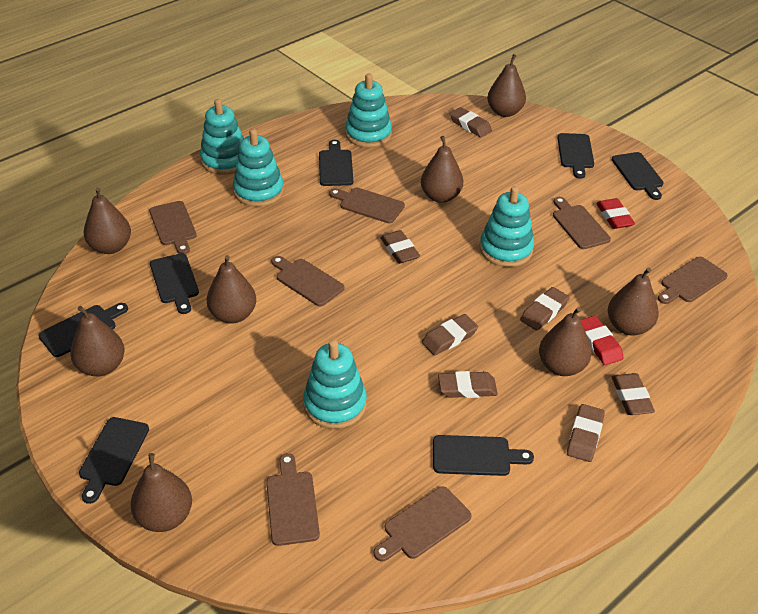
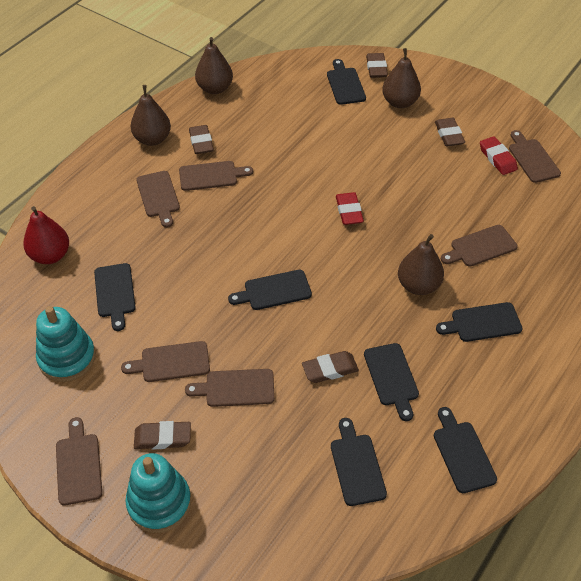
brown eraser: [380,230,420,264] [422,314,478,355] [438,371,498,398] [450,107,492,137] [520,287,570,330] [567,404,605,462] [612,373,655,415] = 7 -> [134,421,191,450] [189,125,214,154] [302,351,359,383] [366,53,388,78] [435,118,465,146] = 5
brown pear: [70,306,125,376] [84,187,131,254] [131,453,192,532] [207,255,256,323] [421,136,463,203] [487,54,526,117] [539,307,592,376] [608,267,659,335] = 8 -> [131,85,171,146] [195,37,233,94] [382,48,421,108] [398,234,444,295] = 4
red pear: none = 0 -> [23,206,69,264] = 1
turquoise stacking toy: [200,99,244,175] [233,129,284,207] [303,340,367,429] [345,74,392,148] [479,186,534,267] = 5 -> [36,306,96,382] [125,453,191,533] = 2

